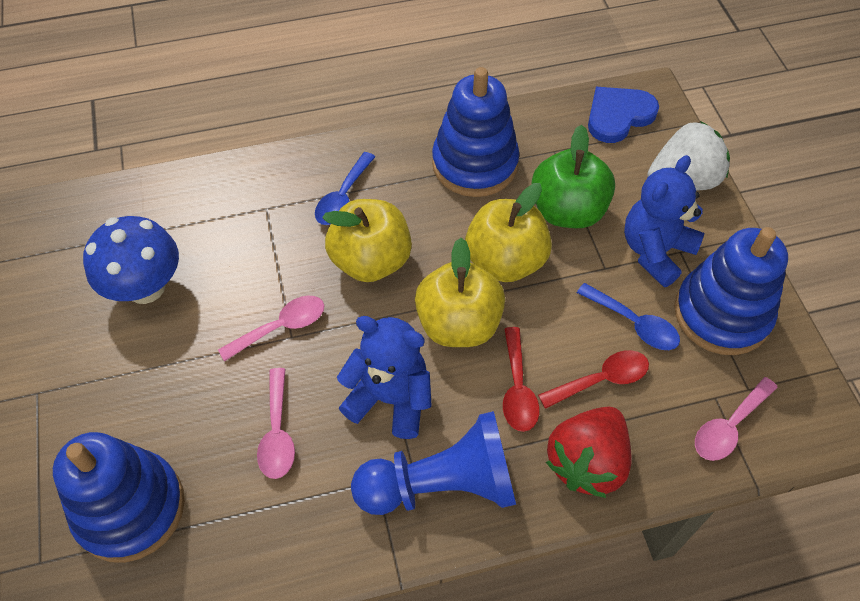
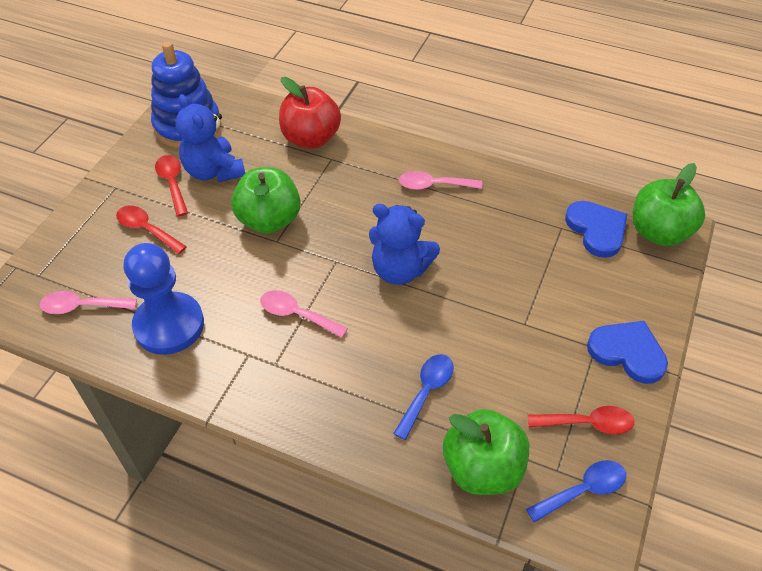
blue heart: [588,87,659,143] = 1 -> [565,201,627,258] [587,321,668,384] = 2
blue mushroom: [83,216,179,304] = 1 -> none = 0
blue stacking toy: [53,432,185,563] [432,67,519,197] [674,227,788,355] = 3 -> [151,42,221,148] = 1
green apple: [532,125,615,228] = 1 -> [231,167,301,234] [443,409,529,495] [633,163,705,246] = 3
red apple: none = 0 -> [279,77,341,149] = 1
red spoon: [503,327,539,432] [538,350,649,409] = 2 -> [116,206,187,254] [155,155,188,217] [528,406,634,435] = 3
red strawberry: [546,407,631,498] = 1 -> none = 0
white strawberry: [647,121,730,190] = 1 -> none = 0
yellow apple: [322,199,412,282] [415,238,505,347] [465,183,552,282] = 3 -> none = 0

